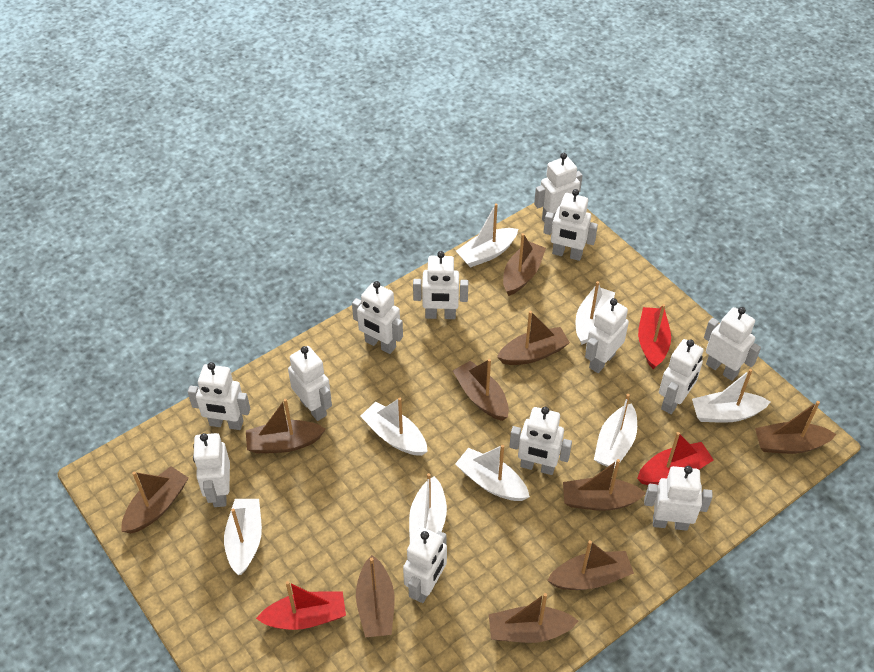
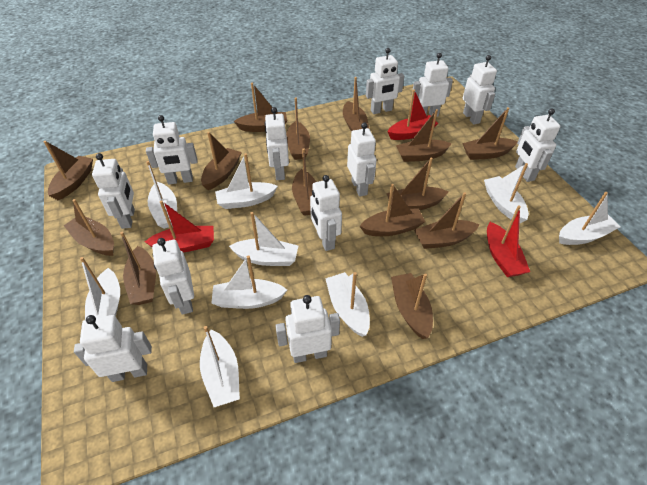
brown boat: [121,466,188,533] [246,399,326,453] [356,555,395,638] [453,359,509,421] [489,593,578,643] [497,311,570,365] [503,233,546,296] [547,540,634,590] [563,459,646,511] [755,401,836,454] = 10 -> [44,141,93,200] [63,199,114,256] [120,232,156,305] [201,132,242,190] [234,83,287,132] [286,97,310,160] [292,148,316,216] [343,77,369,132] [360,184,425,236] [386,157,449,210] [391,273,433,339] [396,109,452,162] [414,192,480,249] [462,107,518,160] = 14
white boat: [224,499,262,575] [360,398,428,456] [409,473,447,543] [455,445,530,501] [456,203,518,268] [576,281,615,345] [594,394,637,468] [692,369,771,423] = 8 -> [80,257,120,320] [146,161,177,229] [200,326,240,407] [211,255,287,309] [215,153,278,209] [229,212,298,266] [325,272,370,337] [484,163,529,224] [559,192,621,245] = 9
white robot: [188,362,250,430] [193,433,230,507] [288,346,332,421] [352,281,403,354] [403,527,447,603] [413,251,468,319] [509,407,572,475] [534,153,583,223] [543,189,598,261] [585,298,629,373] [644,466,713,531] [659,339,704,414] [704,307,761,381] = 13 -> [74,315,152,382] [92,153,135,229] [146,115,198,184] [152,238,194,315] [264,107,289,180] [275,295,340,363] [310,175,342,251] [347,122,377,197] [366,48,404,114] [411,53,453,117] [463,55,497,125] [515,108,560,182] = 12

